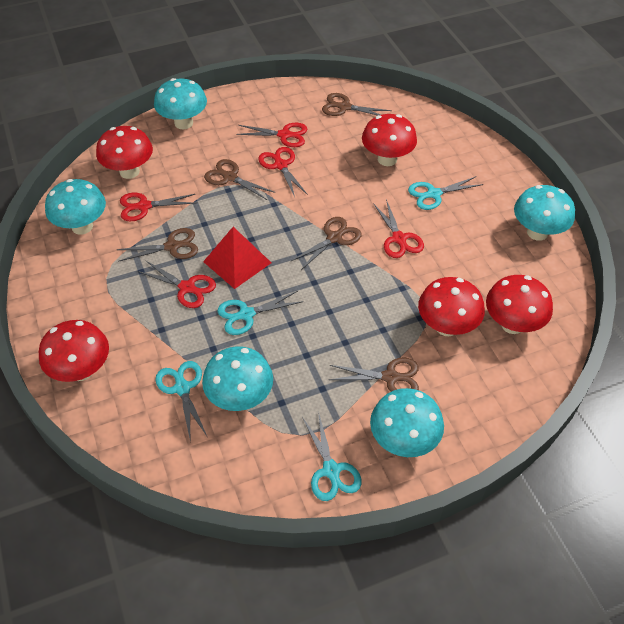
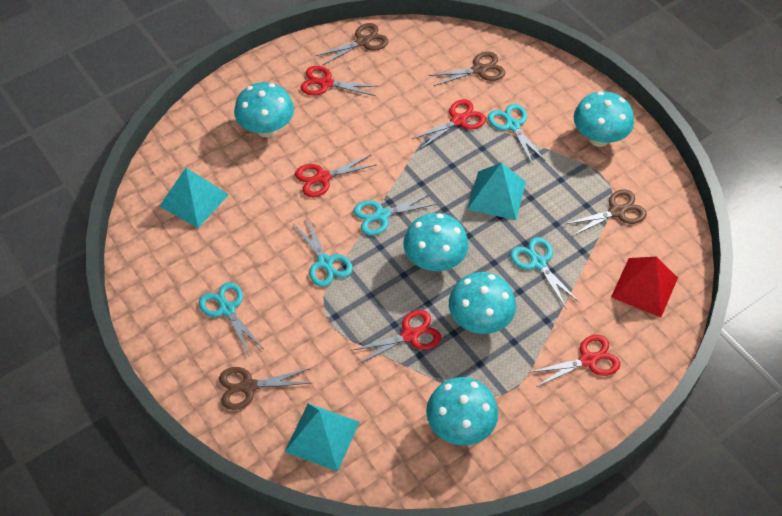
brown scissors: [116,228,198,262] [204,159,275,200] [291,217,362,270] [322,93,392,116] [329,357,419,392] = 5 -> [219,367,310,410] [316,23,389,66] [428,52,505,86] [565,189,647,236] = 4
red mushroom: [38,320,109,382] [96,126,153,179] [362,114,417,166] [418,277,485,336] [486,275,553,334] = 5 -> none = 0
turquoise pyramid: none = 0 -> [160,168,229,228] [285,403,359,472] [467,163,526,220] = 3
turquoise scissors: [155,361,207,438] [217,291,304,335] [302,411,361,501] [408,176,483,210] = 4 -> [199,282,263,356] [293,218,353,287] [353,193,437,236] [488,104,546,165] [510,237,580,309] = 5

